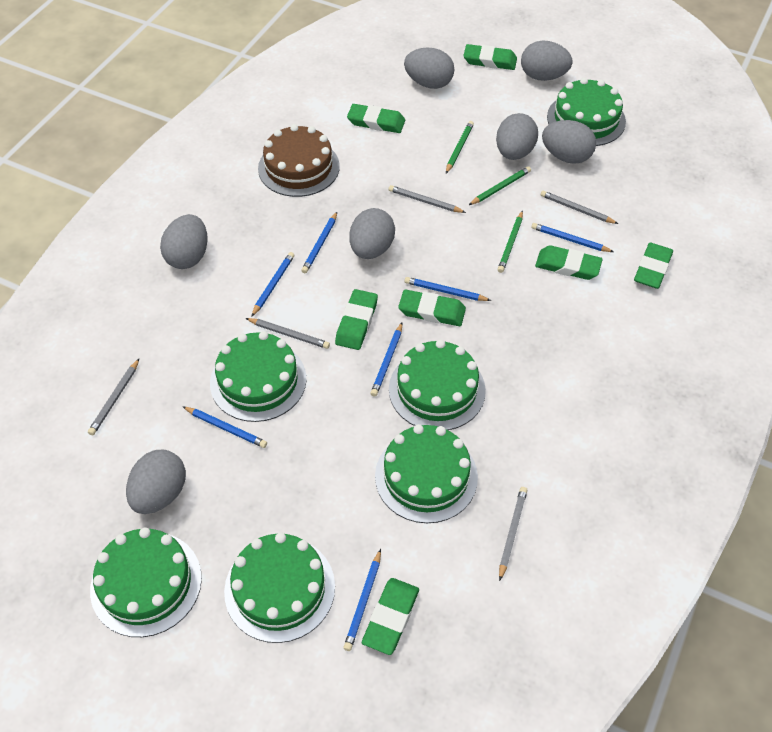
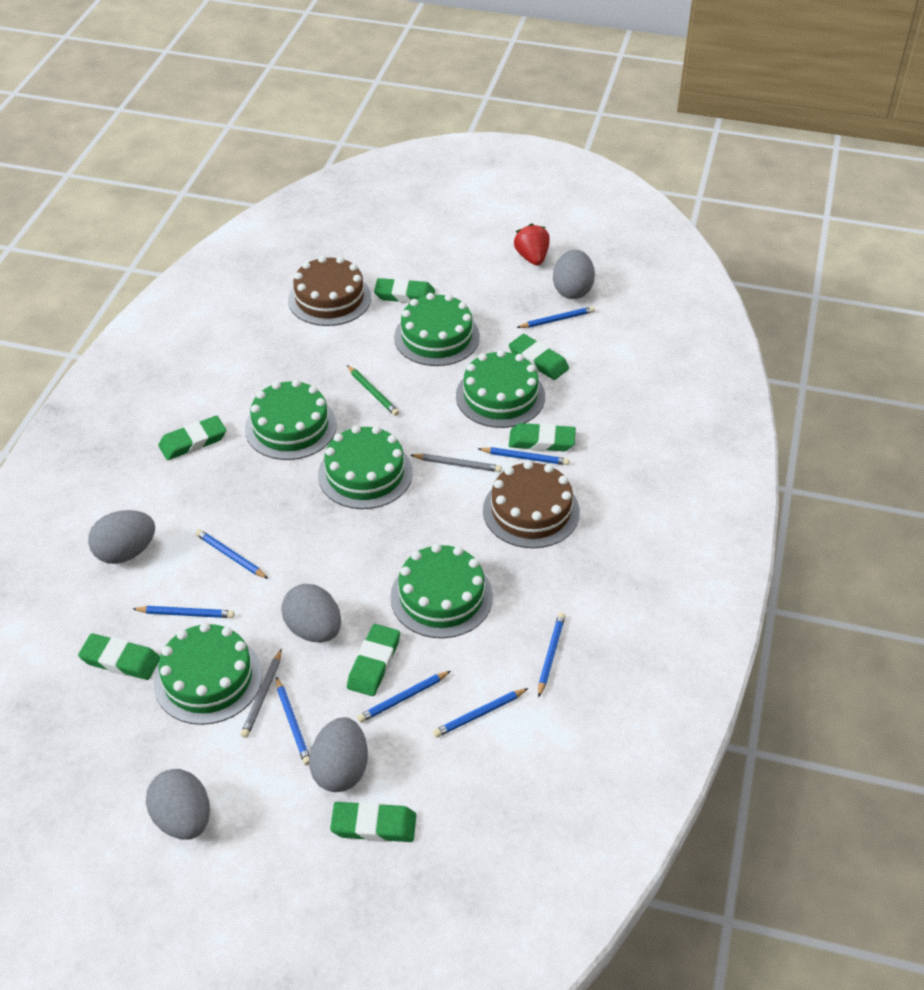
blue pencil: [182,406,267,448] [251,252,294,317] [301,212,337,273] [343,549,381,651] [371,323,402,397] [405,277,491,301] [531,223,614,252] = 7 -> [133,606,235,618] [195,529,268,579] [276,677,310,765] [357,671,451,723] [433,688,528,738] [478,447,569,465] [516,306,595,328] [538,612,565,698] = 8
brown cake: [258,124,340,197] = 1 -> [288,256,371,326] [483,461,580,548] = 2
green pencil: [446,121,474,173] [469,166,531,205] [498,211,523,273] = 3 -> [347,365,399,416] = 1
grey egg: [126,450,186,514] [160,214,208,269] [349,208,395,259] [404,47,455,89] [496,113,538,160] [521,41,573,81] [542,120,596,164] = 7 -> [88,510,155,564] [146,769,210,839] [281,584,341,643] [309,717,368,792] [553,250,595,299] = 5
grey pencil: [88,359,139,435] [246,318,330,349] [389,185,466,213] [499,487,528,581] [541,190,618,224] = 5 -> [241,649,282,738] [411,454,502,472] = 2
red strawberry: none = 0 -> [514,223,550,266] = 1

